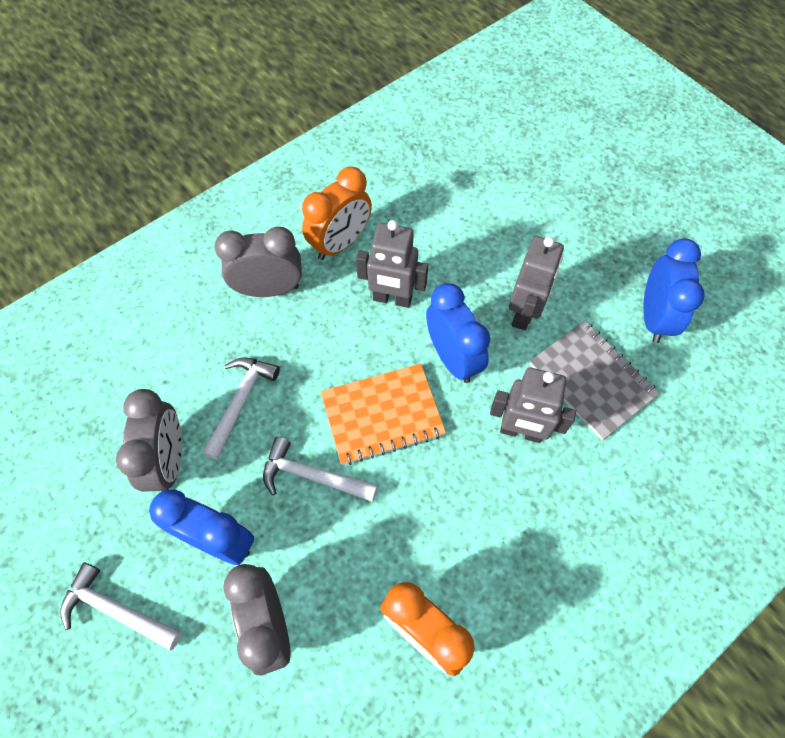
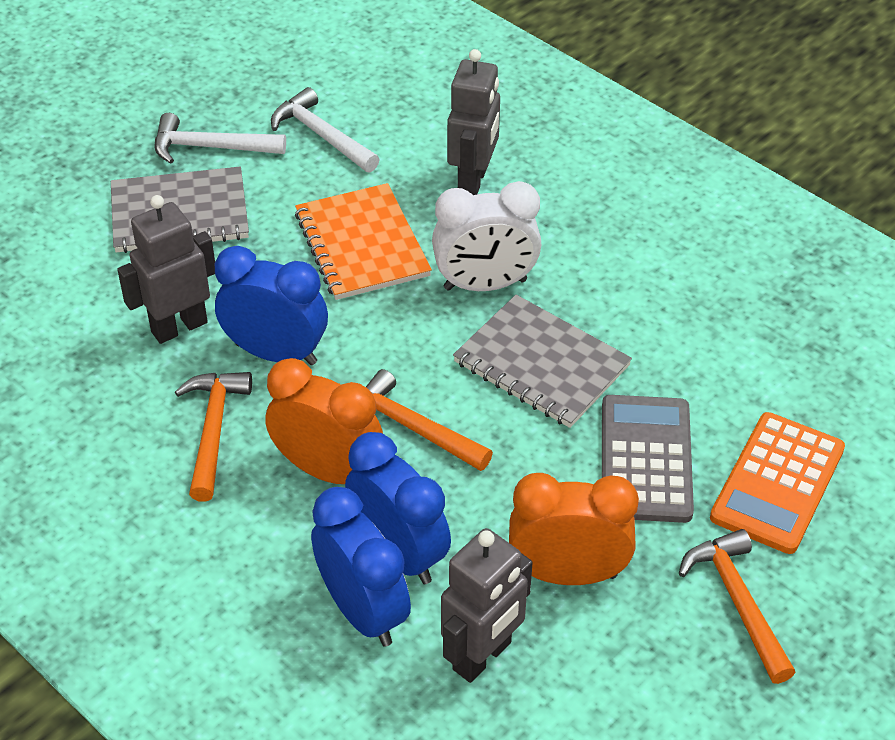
grey calculator: none = 0 -> [602,395,694,523] = 1
grey clock: [116,389,182,492] [215,227,302,297] [223,564,290,675] = 3 -> none = 0
grey notebook: [530,320,660,440] = 1 -> [111,167,249,253] [453,295,632,428] = 2
orange calculator: none = 0 -> [710,412,845,554] = 1
orange hammer: none = 0 -> [175,372,252,502] [366,369,493,471] [678,529,796,684] = 3
white clock: none = 0 -> [432,181,541,291] = 1
white hammer: [60,562,182,651] [202,358,280,460] [263,437,378,502] = 3 -> [155,113,286,164] [271,87,380,172] = 2

